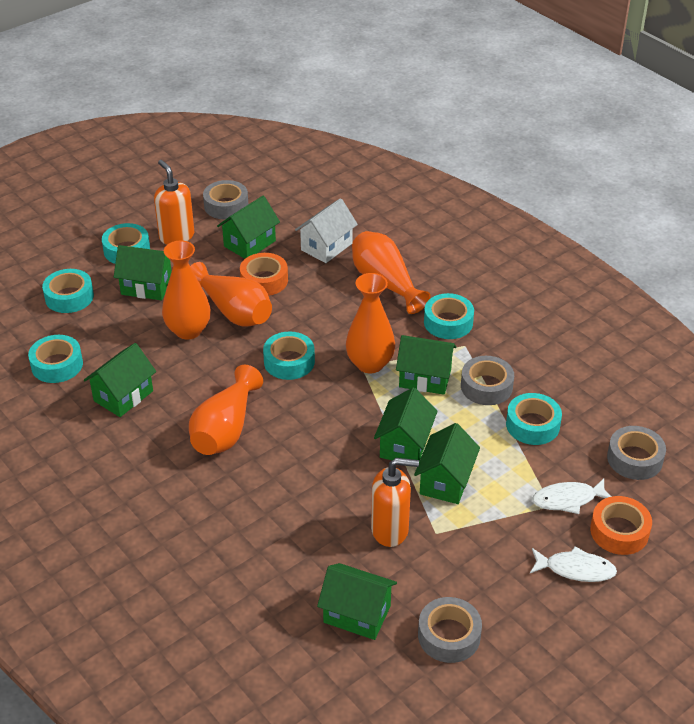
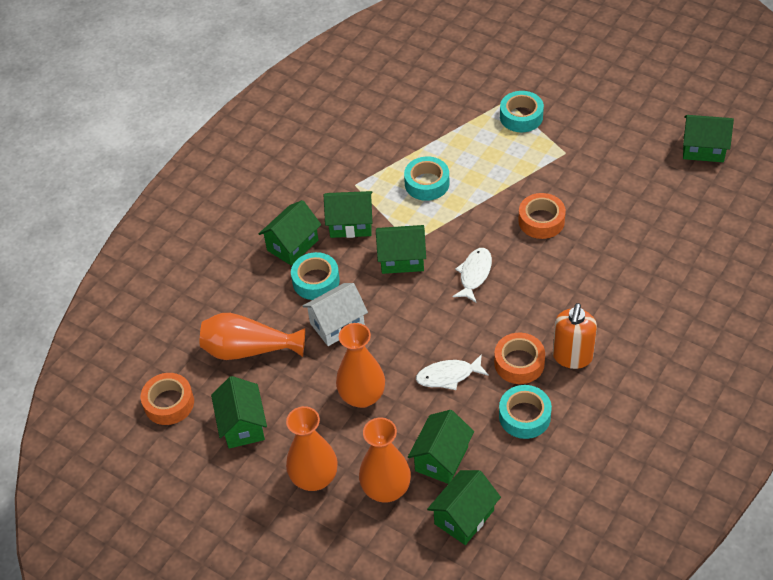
grey tape: [203,180,248,219] [418,597,482,663] [461,356,514,405] [607,426,666,480] = 4 -> none = 0
orange soap dispenser: [154,160,194,245] [371,458,419,547] = 2 -> [553,303,597,369] = 1
orange tape: [240,253,288,296] [590,496,652,555] = 2 -> [141,373,194,425] [494,333,545,384] [518,193,566,239] = 3
orange vase: [162,240,211,340] [189,365,263,455] [190,262,272,327] [346,273,395,374] [352,231,431,314] = 5 -> [200,313,305,360] [286,406,338,491] [336,323,385,408] [359,417,411,503] = 4
turquoise tape: [28,335,83,383] [42,269,94,313] [102,223,150,264] [263,332,315,380] [424,293,474,339] [506,393,562,445] = 6 -> [291,252,340,300] [404,157,449,201] [499,385,552,439] [500,91,544,132] = 4

